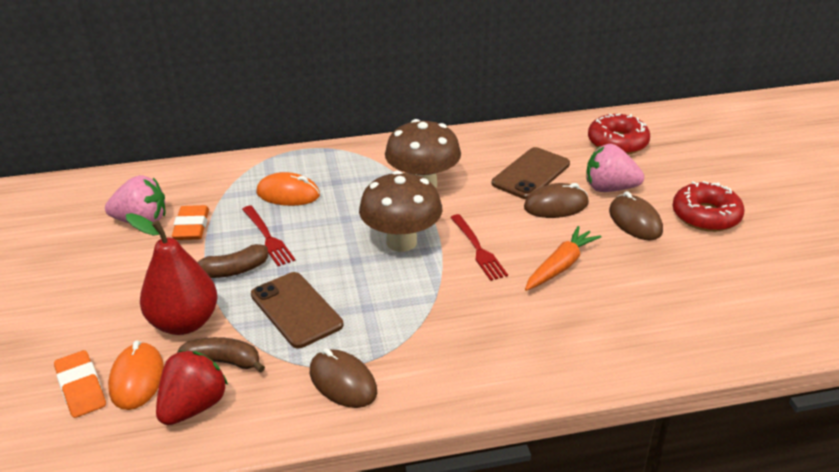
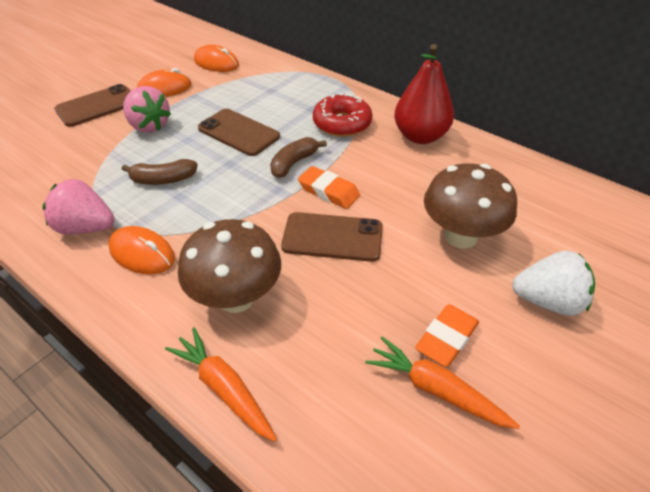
brown mouse: [310,348,377,408] [524,183,589,218] [609,191,663,240] = 3 -> none = 0
brown phone: [251,272,343,348] [492,147,570,199] = 2 -> [54,84,130,127] [198,109,280,156] [281,212,383,262] = 3
orange carrot: [525,226,601,291] = 1 -> [165,327,277,442] [365,336,520,429] = 2
orange mouse: [108,340,164,410] [256,172,320,206] = 2 -> [108,226,175,275] [137,68,191,97] [194,45,239,72] = 3
red donut: [588,114,650,155] [672,181,744,232] = 2 -> [313,93,373,137] = 1
red fork: [242,205,296,266] [450,214,508,281] = 2 -> none = 0
red strawberry: [156,350,228,425] = 1 -> none = 0
white strawberry: none = 0 -> [512,251,595,316] = 1

